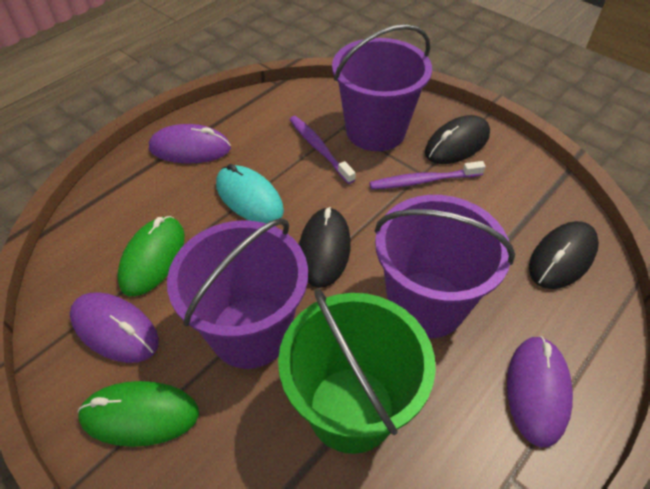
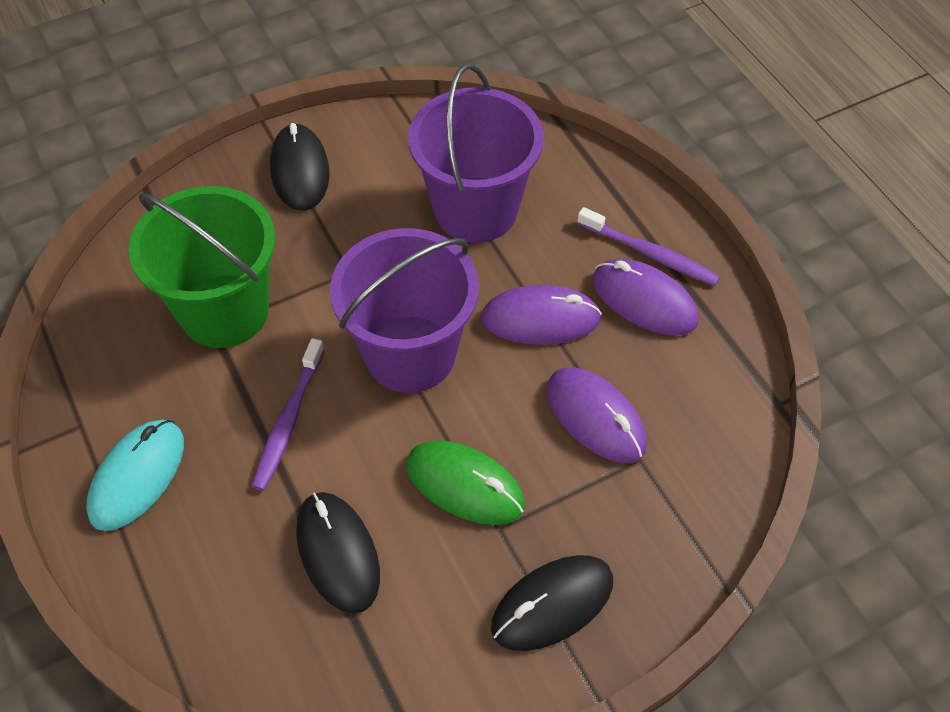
green mouse: [77,381,199,447] [117,216,185,296] = 2 -> [406,441,525,525] = 1
purple bucket: [167,218,308,369] [332,24,432,151] [374,195,515,338] = 3 -> [330,228,479,393] [408,64,544,243] = 2

